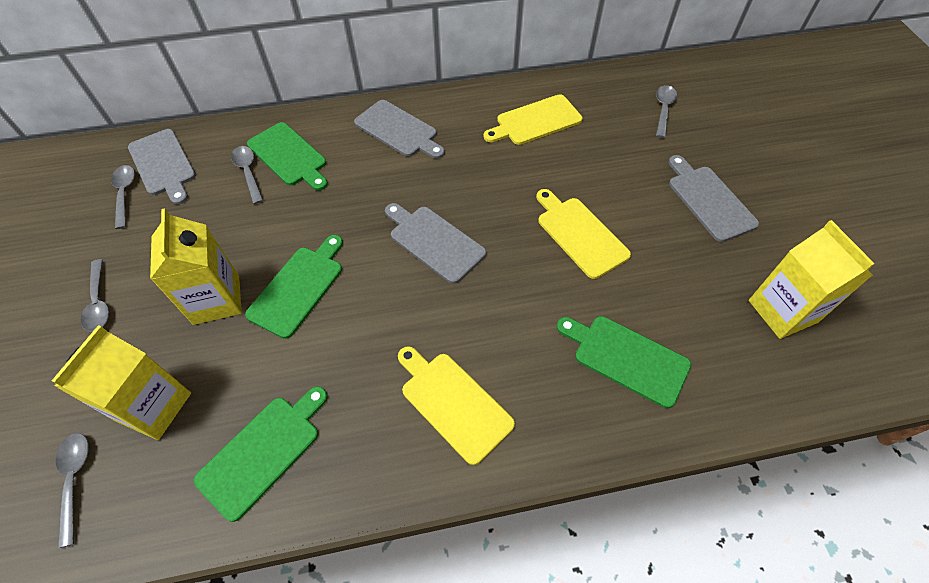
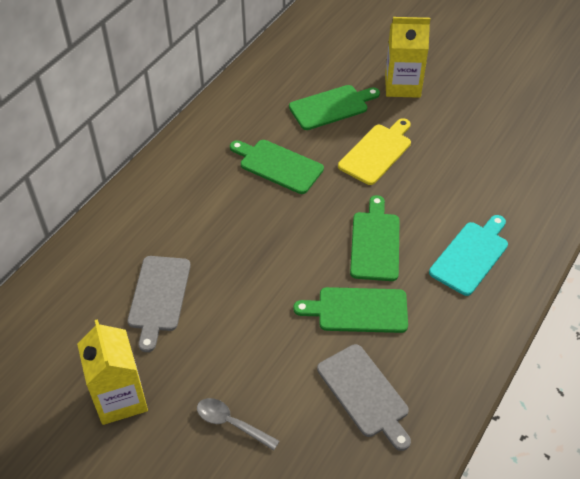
grey cutting board: [128,129,196,205] [354,100,445,159] [385,203,486,284] [668,155,759,242] = 4 -> [127,256,191,352] [317,344,411,451] = 2
grey spoon: [56,433,89,548] [81,259,109,332] [111,165,135,229] [231,146,264,204] [656,85,677,138] = 5 -> [197,398,279,451] = 1
turquoise cutting board: none = 0 -> [429,215,508,296] = 1
yellow carton: [52,325,191,440] [150,208,242,325] [749,220,875,339] = 3 -> [77,319,148,425] [385,17,430,98] = 2
yellow cutting board: [398,346,515,465] [483,94,583,145] [536,189,631,279] = 3 -> [338,118,411,185] = 1

